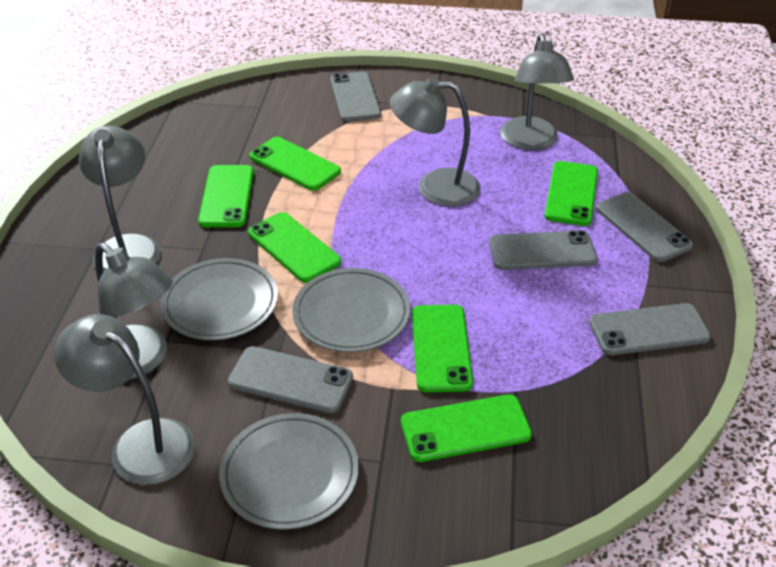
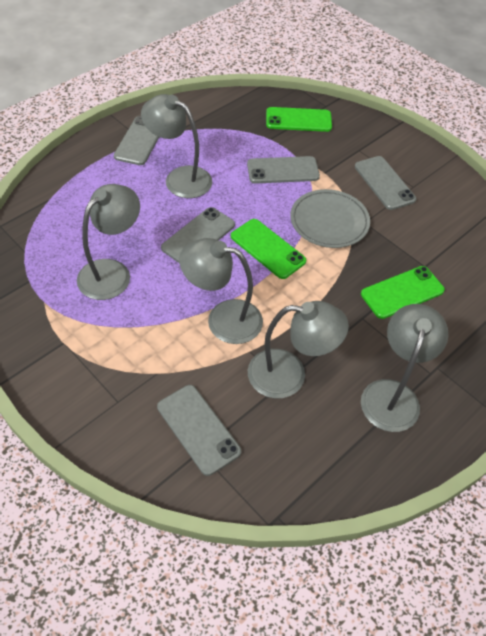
green phone: [198,165,254,227] [248,212,341,283] [249,137,341,191] [401,395,532,462] [412,305,473,392] [544,161,598,226] = 6 -> [231,219,306,279] [266,107,332,132] [361,266,445,319] = 3
grey plate: [160,258,278,340] [219,413,359,530] [292,268,410,352] = 3 -> [290,189,370,248] = 1

